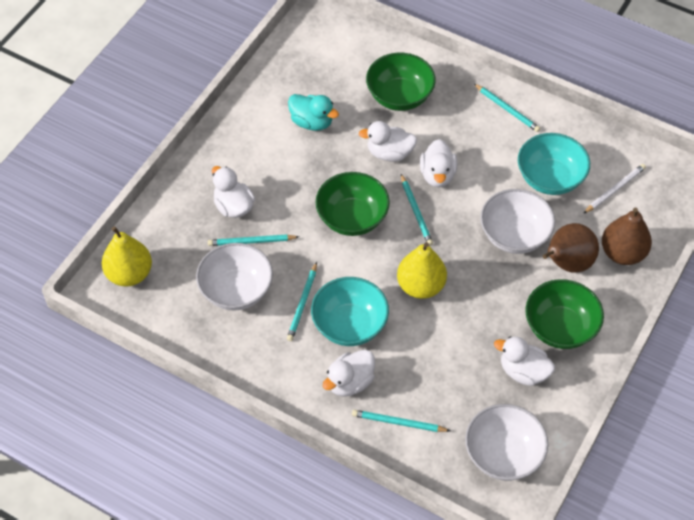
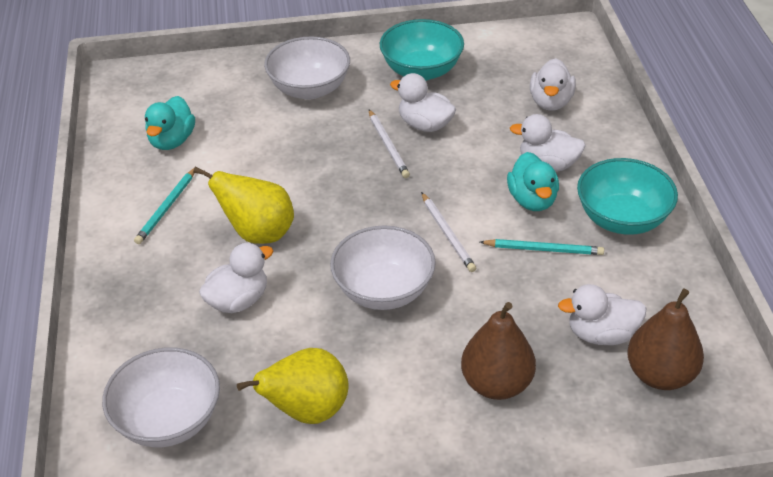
green bowl: [315,172,390,236] [366,53,436,111] [525,279,604,349] = 3 -> none = 0
turquoise duck: [288,94,339,131] = 1 -> [145,96,195,150] [507,152,559,211] = 2
turquoise pencil: [208,234,299,246] [287,262,317,341] [352,410,450,432] [401,174,433,246] [474,84,540,132] = 5 -> [134,168,194,244] [480,239,604,255] = 2
white pencil: [583,164,646,214] = 1 -> [369,110,410,178] [421,192,476,272] = 2

